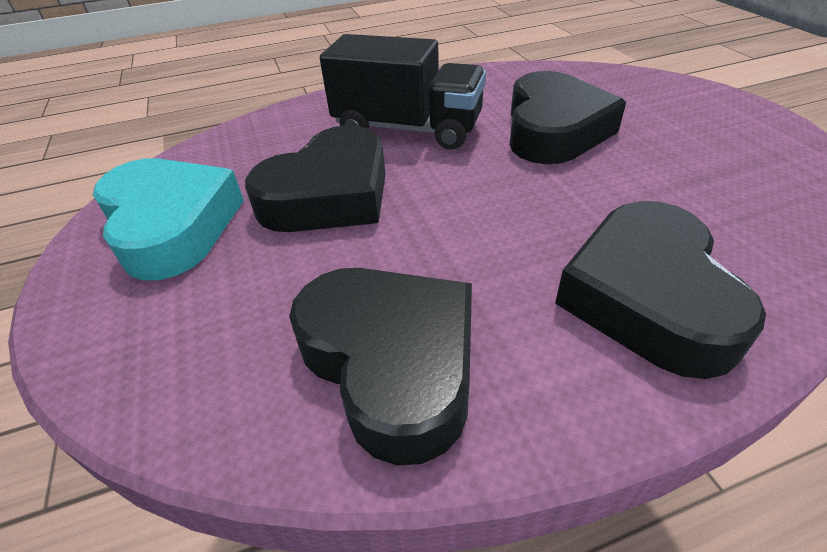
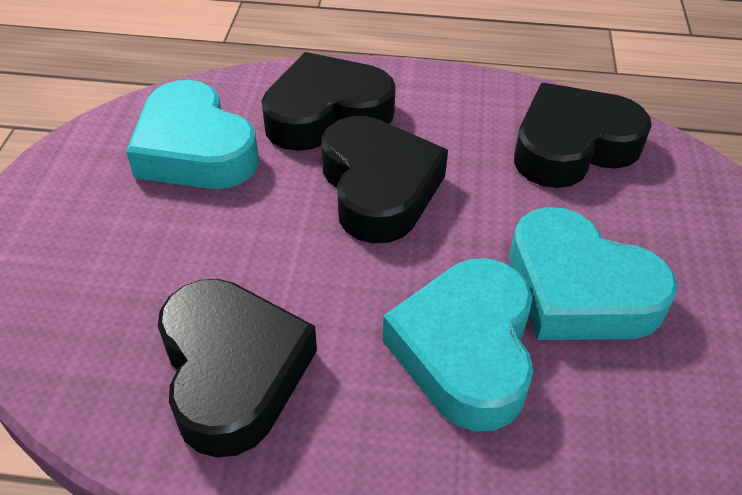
black truck: [320,34,486,150] = 1 -> none = 0
turquoise heart: [93,158,244,281] = 1 -> [126,80,259,189] [382,258,534,431] [510,207,678,340] = 3

